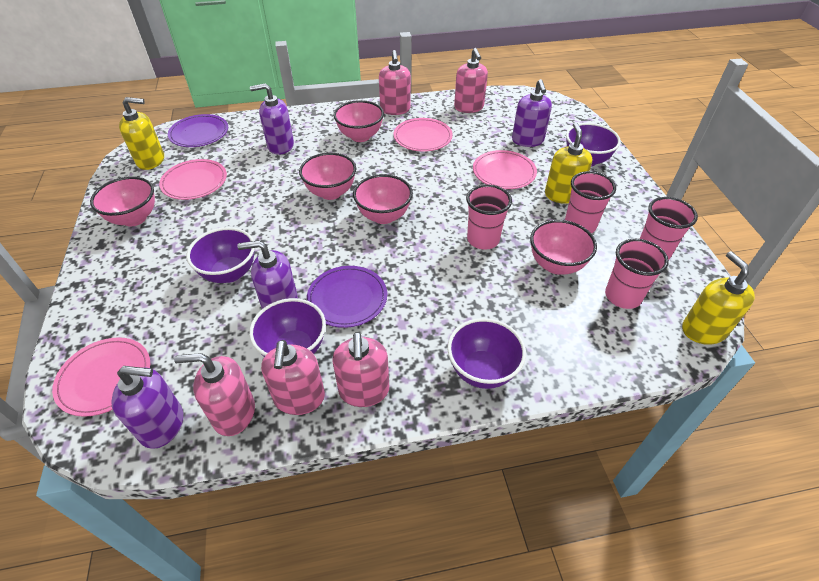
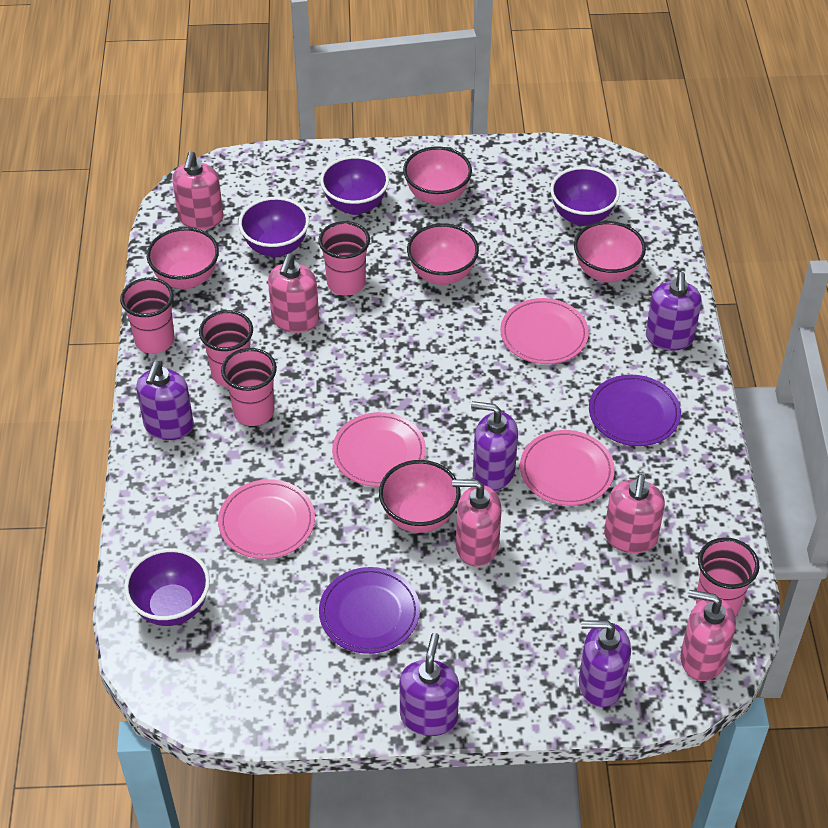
pink cup: [466,185,512,250] [565,171,616,234] [605,239,669,309] [640,197,698,260] = 4 -> [120,278,175,354] [199,310,253,387] [221,348,277,426] [318,221,370,296] [696,537,760,616] = 5
purple soap dispenser: [111,366,183,449] [237,240,298,309] [250,83,294,155] [512,79,552,147] = 4 -> [136,361,194,440] [399,633,459,736] [471,401,518,491] [579,621,631,707] [646,272,702,351] = 5
yellow soap dispenser: [119,97,164,170] [545,122,592,204] [682,251,755,345] = 3 -> none = 0

